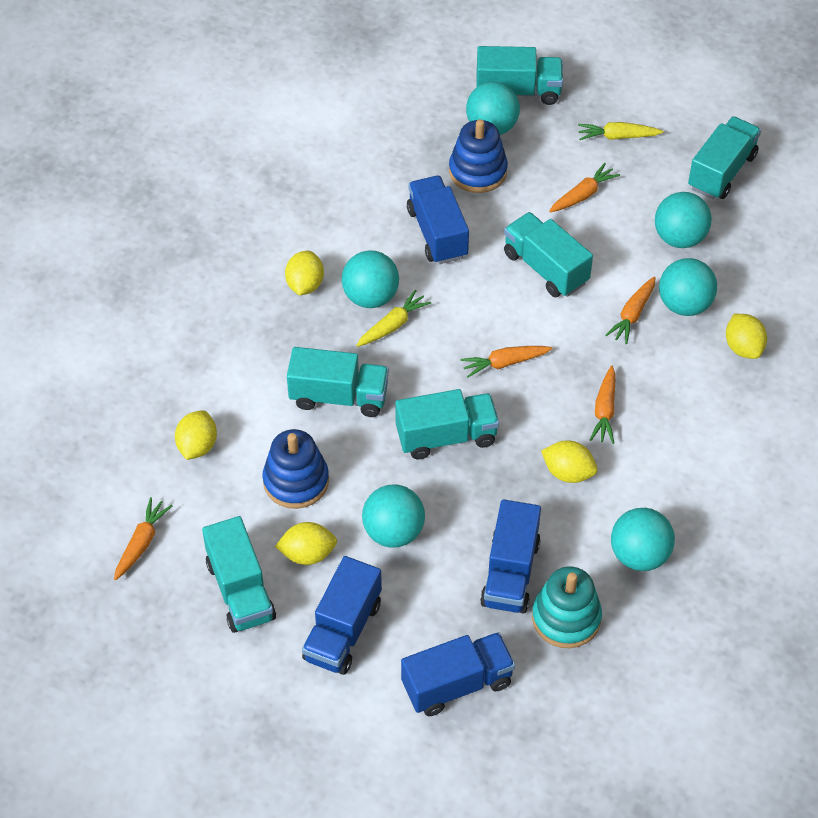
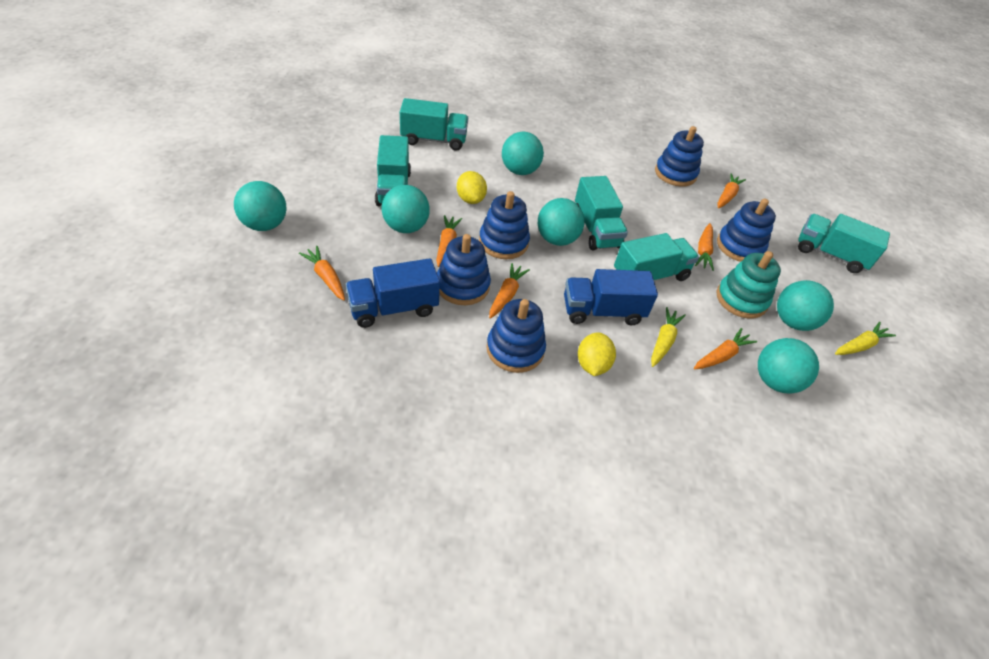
blue stacking toy: [262,429,329,509] [449,119,508,193] = 2 -> [437,234,491,305] [479,191,530,259] [486,299,546,373] [655,126,704,187] [717,198,776,262] = 5
blue truck: [302,556,382,675] [401,632,515,716] [407,176,469,264] [480,499,541,614] = 4 -> [346,258,440,328] [564,269,658,326] = 2
orange carrot: [114,497,173,580] [460,346,552,378] [549,163,620,212] [590,365,616,444] [606,277,656,344] = 5 -> [299,246,345,301] [436,215,462,267] [489,263,530,319] [694,328,758,369] [695,223,714,271] [717,173,746,208] = 6
turquoise truck: [202,516,276,633] [287,347,389,417] [395,389,499,459] [476,46,563,105] [504,212,593,297] [688,116,761,199] = 6 -> [375,135,411,206] [400,98,468,151] [575,176,628,250] [614,233,699,281] [798,214,890,273] = 5
yellow lemon: [175,410,217,460] [275,522,337,565] [285,251,324,295] [541,440,598,483] [726,314,767,359] = 5 -> [457,171,487,204] [578,332,616,376] = 2

